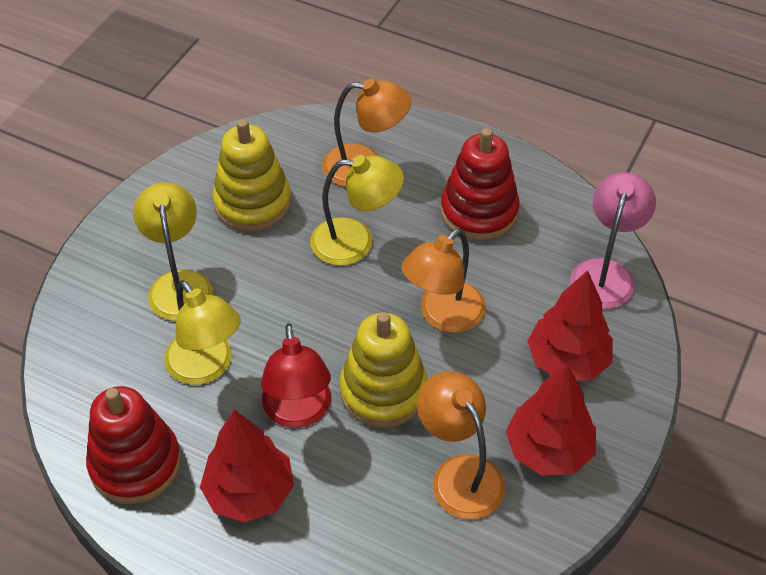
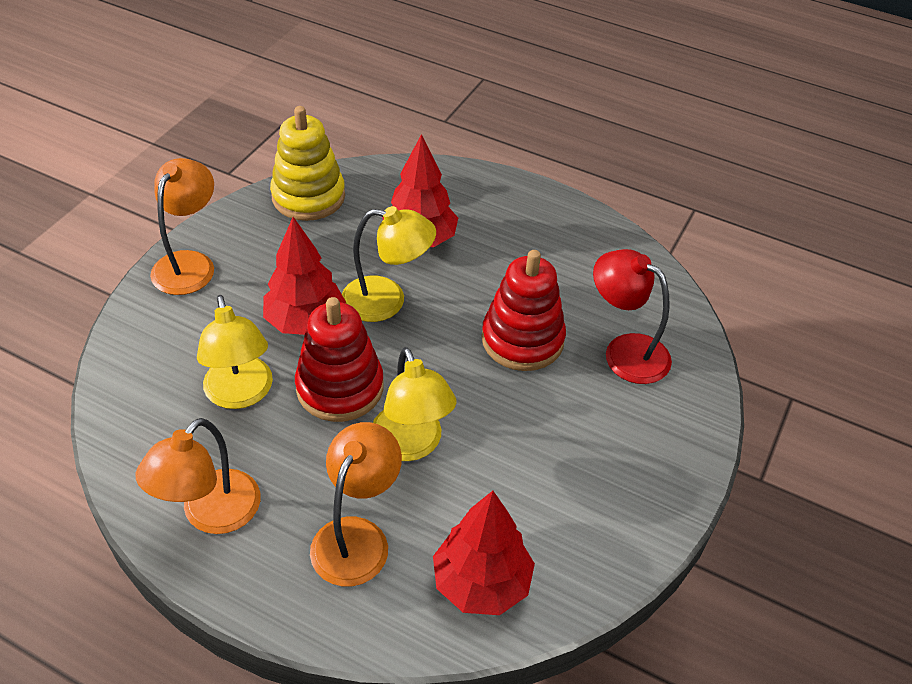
pink lamp: [570,172,656,309] = 1 -> none = 0
yellow stacking toy: [212,119,292,232] [339,312,427,428] = 2 -> [270,106,345,221] = 1

